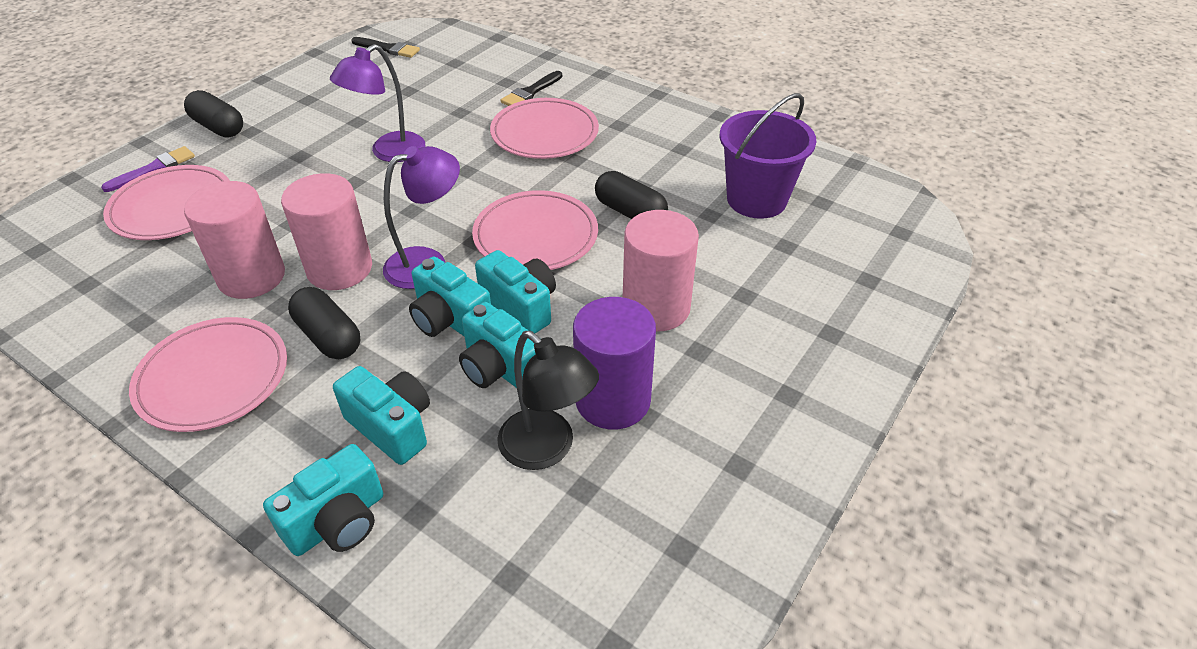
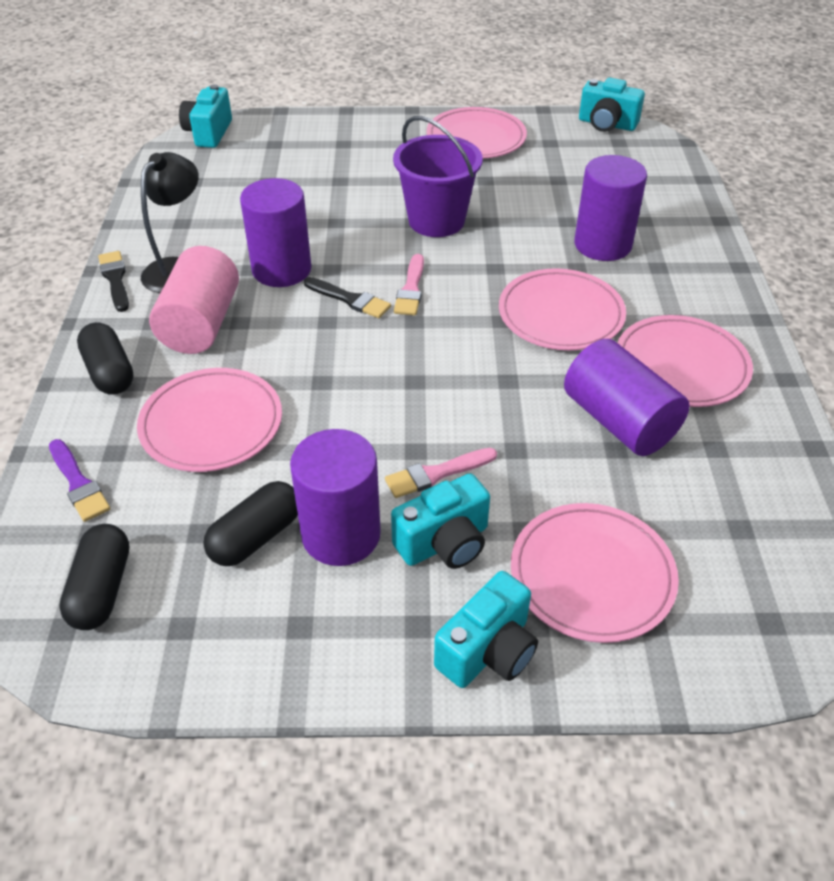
pink brush: none = 0 -> [385,448,497,498] [394,254,424,316] = 2
pink cylinder: [184,181,285,299] [281,173,372,290] [623,210,699,331] = 3 -> [149,246,239,354] = 1
pink plate: [103,165,230,240] [129,317,287,432] [472,190,598,270] [490,98,599,159] = 4 -> [137,368,282,472] [426,107,527,158] [499,268,626,350] [511,503,679,643] [617,315,753,407] = 5
purple cylinder: [573,297,656,429] = 1 -> [240,178,311,287] [290,429,381,566] [564,339,690,456] [574,155,647,261] = 4
purple lamp: [330,44,425,162] [383,146,460,289] = 2 -> none = 0
turquoise camera: [263,444,383,556] [333,366,430,465] [409,257,491,337] [459,302,536,388] [475,250,556,333] = 5 -> [179,84,232,148] [391,473,490,569] [434,571,538,688] [579,78,645,132] = 4

